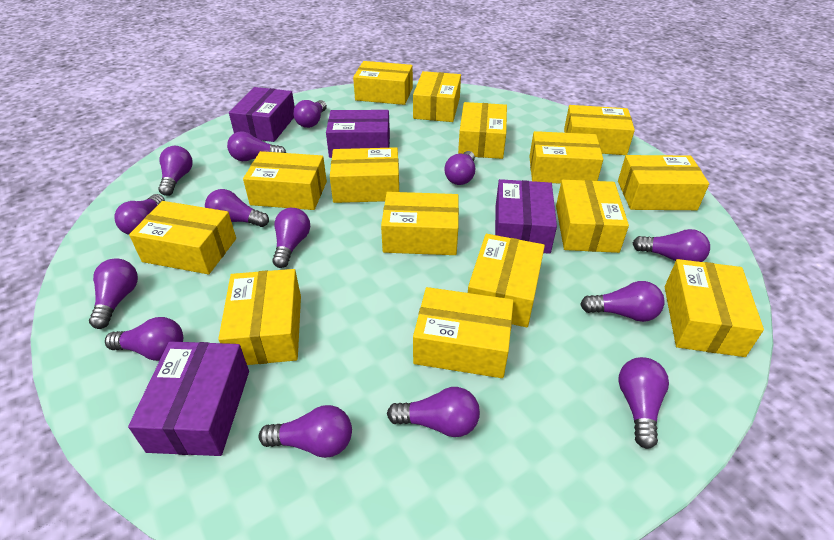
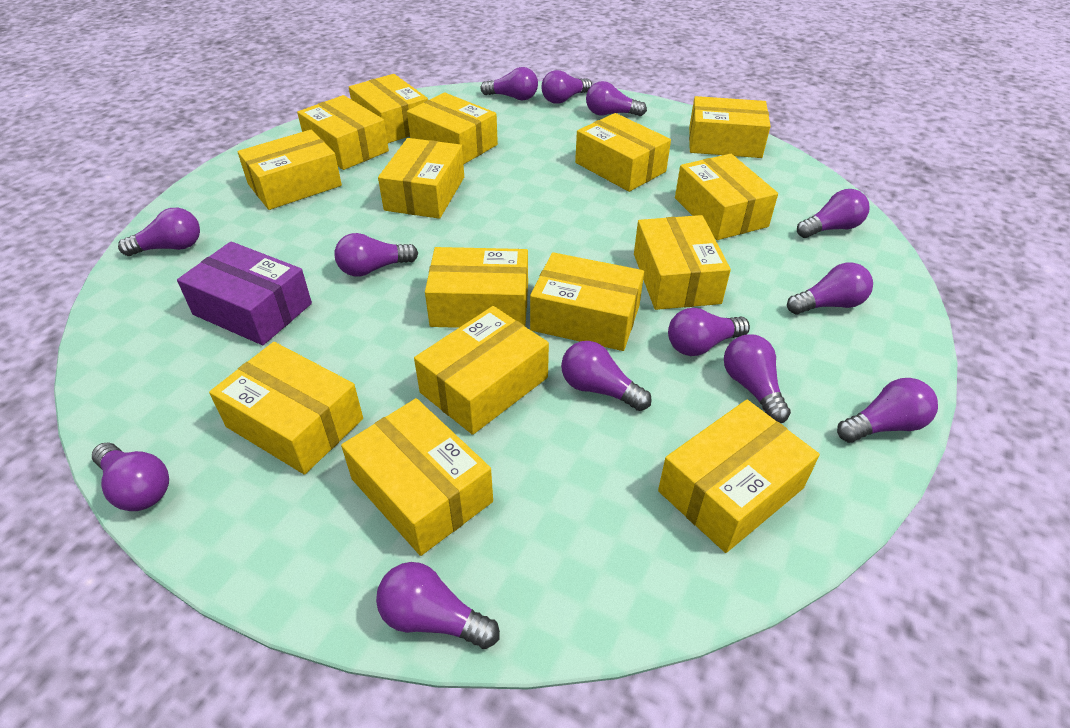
purple box: [128,341,249,456] [229,87,295,142] [326,110,390,158] [495,179,557,254] = 4 -> [177,241,312,345] = 1
purple light bulb: [89,258,138,329] [105,317,183,361] [114,194,165,235] [158,146,193,196] [205,189,269,227] [227,131,286,161] [259,405,352,458] [272,208,310,268] [293,100,327,128] [387,387,480,437] [444,151,475,185] [580,281,664,322] [619,357,669,449] [633,229,710,262] = 14 -> [92,443,169,511] [118,208,200,256] [334,233,418,277] [376,562,500,649] [480,67,538,101] [541,70,592,104] [561,341,652,411] [586,81,647,116] [668,308,750,356] [724,334,791,423] [787,262,873,314] [797,189,869,238] [837,378,938,443] = 13

